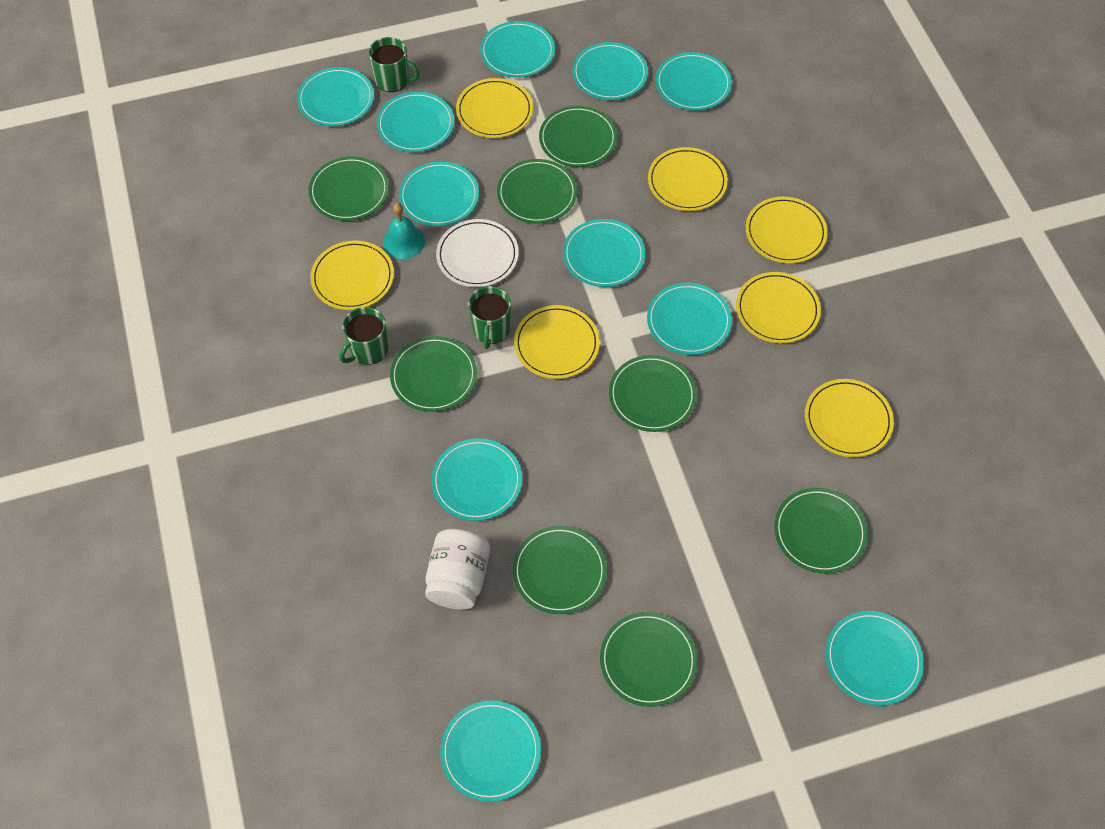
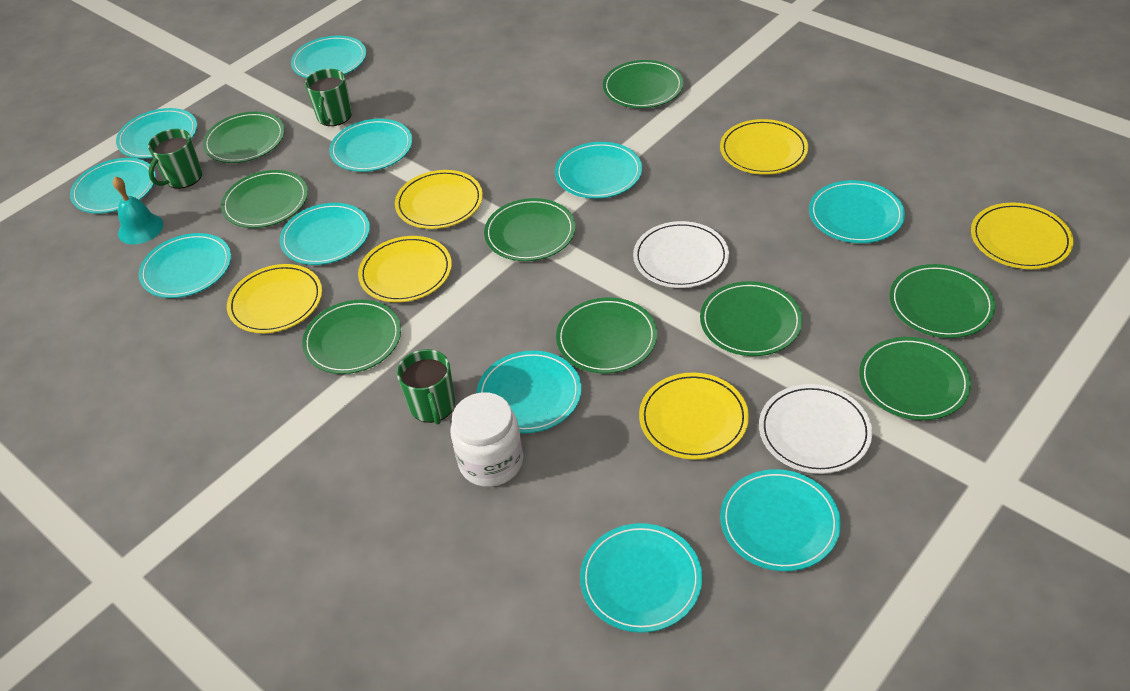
green plate: [309,156,389,221] [390,336,477,412] [497,159,577,224] [513,526,607,614] [539,106,617,167] [600,612,697,707] [609,355,697,432] [774,488,868,573] = 8 -> [203,112,285,163] [221,170,308,228] [302,300,401,374] [484,198,575,261] [556,297,657,373] [603,60,684,108] [700,281,803,356] [859,337,971,420] [889,264,995,338] = 9
white plate: [436,219,519,287] = 1 -> [633,221,729,288] [759,384,872,474] = 2
yellow plate: [310,240,394,310] [456,78,533,138] [514,305,600,379] [648,147,728,211] [736,272,821,343] [745,197,828,263] [805,379,894,457] = 7 -> [227,264,322,333] [358,236,452,303] [395,170,483,229] [639,372,749,459] [720,119,808,175] [971,202,1073,269] = 6

